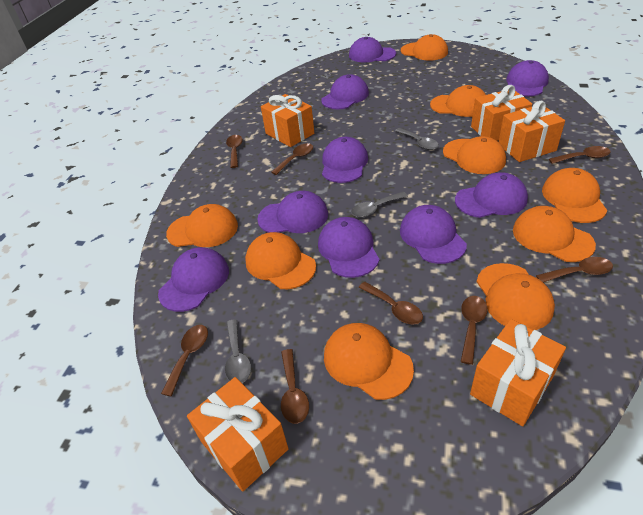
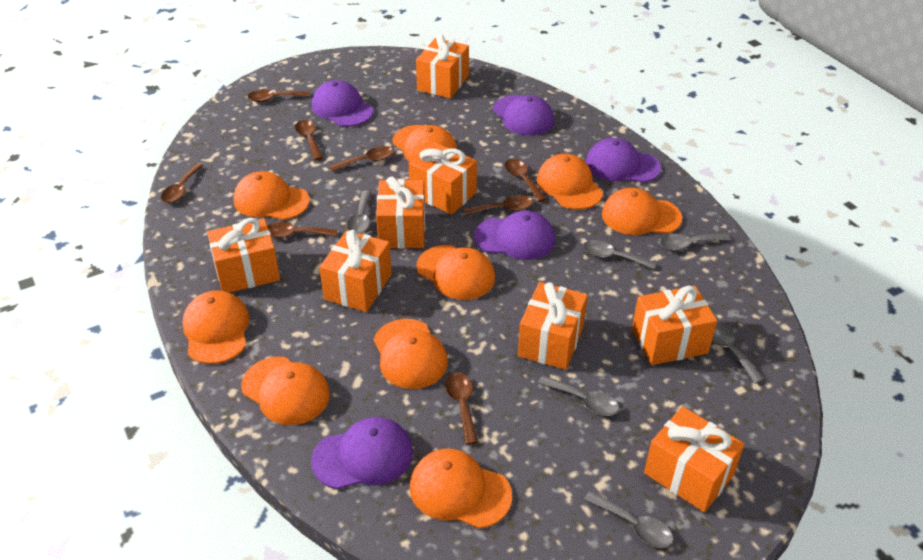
grey spoon: [225,319,251,383] [351,192,408,217] [395,128,439,150] = 3 -> [347,190,371,234] [538,375,619,416] [583,240,656,269] [584,490,673,548] [660,233,730,251] [712,323,764,384] = 6
orange gift: [187,377,288,492] [261,94,314,147] [470,319,566,426] [471,85,532,141] [499,101,565,162] = 5 -> [207,218,280,293] [319,230,392,312] [376,177,425,249] [409,142,477,215] [416,34,469,98] [518,282,588,370] [632,286,717,365] [644,406,745,512] = 8
purple cap: [158,247,229,312] [257,191,328,233] [318,217,379,278] [321,74,369,110] [322,137,368,183] [349,37,396,62] [400,205,467,264] [455,172,528,218] [506,60,549,96] = 9 -> [311,417,413,489] [312,80,373,127] [474,211,555,260] [493,95,554,136] [586,138,661,183] = 5

